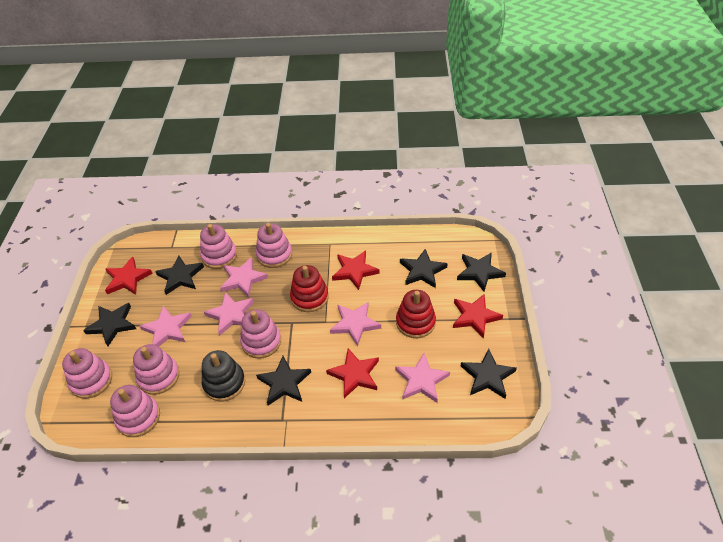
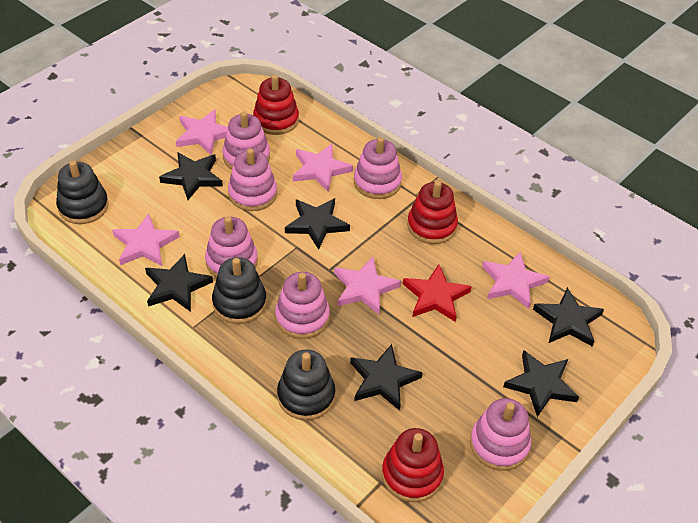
black stacking toy: [202,350,245,401] = 1 -> [56,161,109,224] [212,257,267,324] [277,350,335,420] = 3
red stacking toy: [290,265,329,312] [396,290,436,338] = 2 -> [253,75,299,135] [382,428,444,502] [407,181,458,244] = 3
red star: [105,257,153,295] [326,348,379,398] [332,250,380,290] [453,294,503,339] = 4 -> [403,264,472,322] = 1

